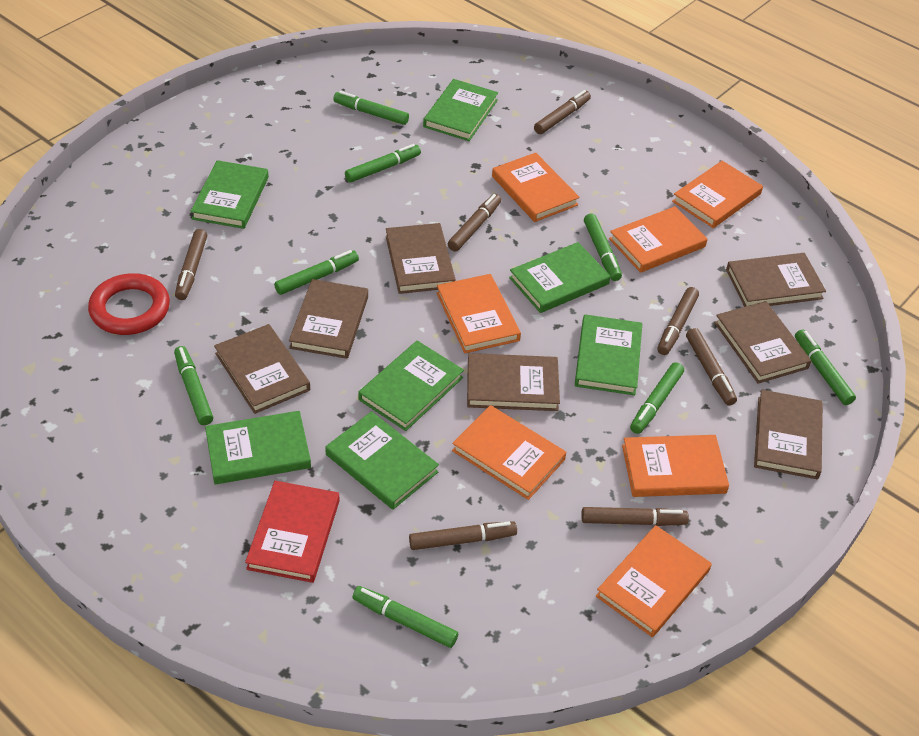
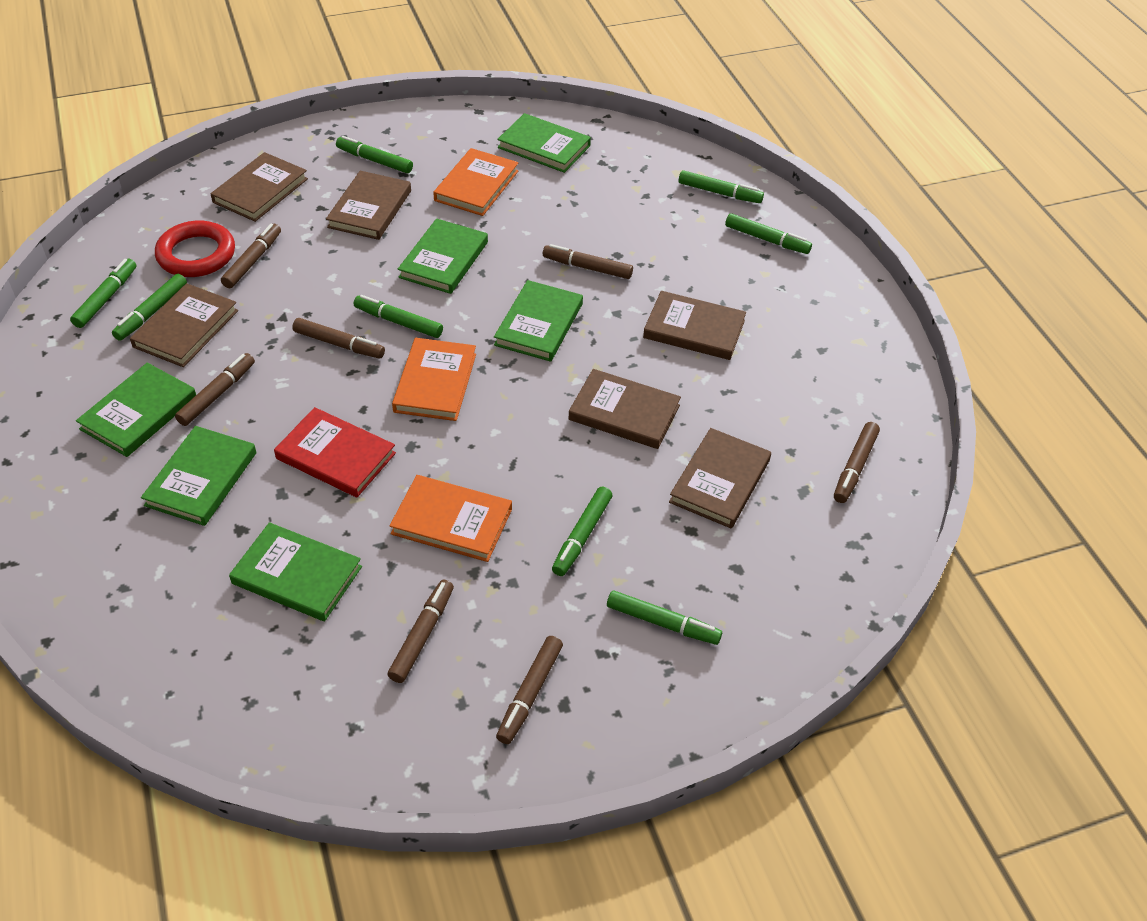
brown book: [214,324,310,414] [289,279,368,359] [386,223,456,294] [467,353,560,411] [714,301,811,384] [726,253,826,307] [754,390,823,479] = 7 -> [130,283,238,367] [211,152,308,222] [326,171,411,240] [569,369,681,449] [643,291,746,360] [669,428,771,528] = 6
green book: [190,160,269,229] [205,411,311,484] [325,411,439,509] [358,341,464,431] [423,79,498,141] [509,242,611,313] [575,314,642,395] = 7 -> [76,363,196,457] [141,426,256,526] [229,522,362,621] [398,218,488,294] [494,280,583,362] [497,113,591,173] = 6
orange book: [437,274,521,353] [452,405,566,500] [492,153,580,222] [596,525,712,637] [609,206,708,273] [622,435,729,497] [672,161,763,228] = 7 -> [390,475,512,562] [392,338,476,421] [433,148,519,216] = 3

